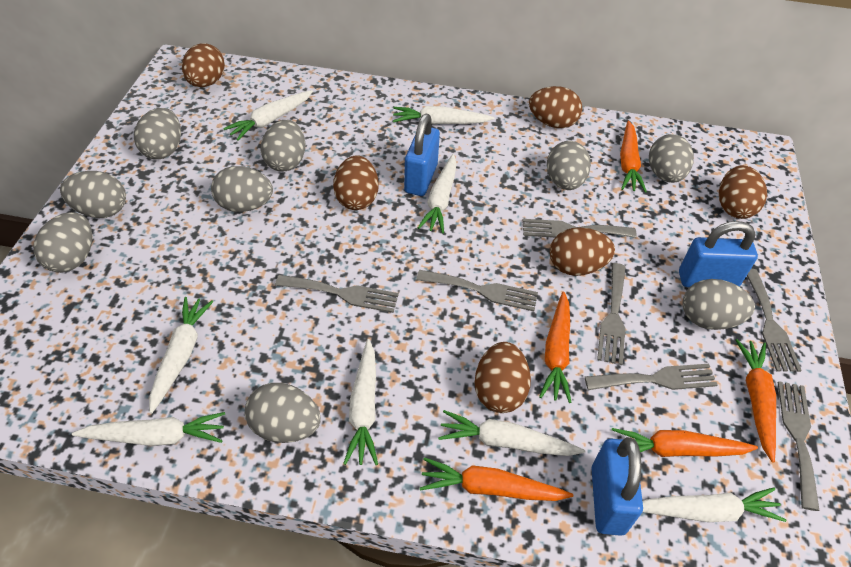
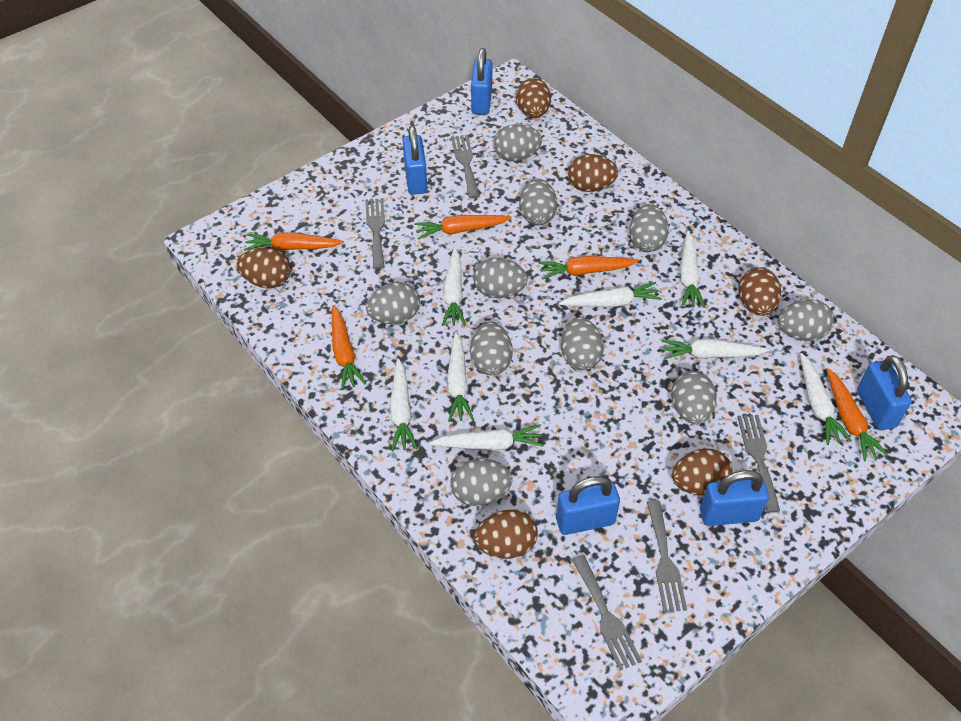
blue padlock: [404,114,440,196] [591,437,643,536] [679,221,758,287] = 3 -> [403,125,427,195] [471,48,493,115] [556,476,620,535] [700,470,769,526] [857,355,912,430] = 5
grey egg: [33,212,93,273] [60,171,126,218] [134,108,181,159] [211,166,273,212] [245,383,321,443] [261,120,305,172] [547,141,591,190] [649,134,694,183] [682,279,755,330] = 9 -> [366,282,420,324] [450,459,513,506] [470,322,513,375] [474,258,528,298] [494,124,542,161] [519,178,558,225] [561,317,604,370] [629,204,669,252] [671,371,716,424] [778,299,834,341] = 10
grey fork: [275,275,399,313] [416,270,538,311] [523,219,637,238] [585,364,718,390] [597,263,626,365] [747,269,802,372] [777,381,820,511] = 7 -> [365,198,385,269] [451,135,479,198] [572,555,642,671] [647,500,687,612] [738,415,780,513] = 5

